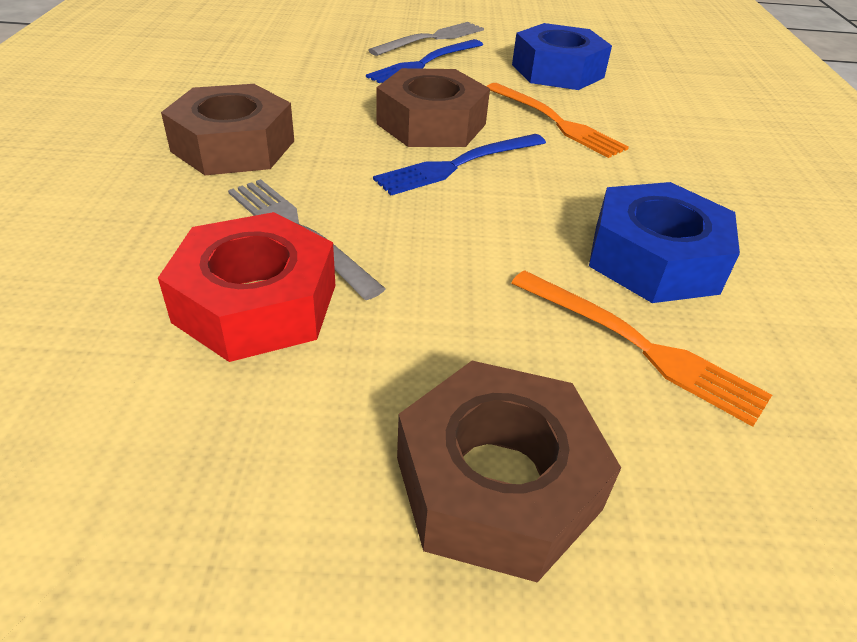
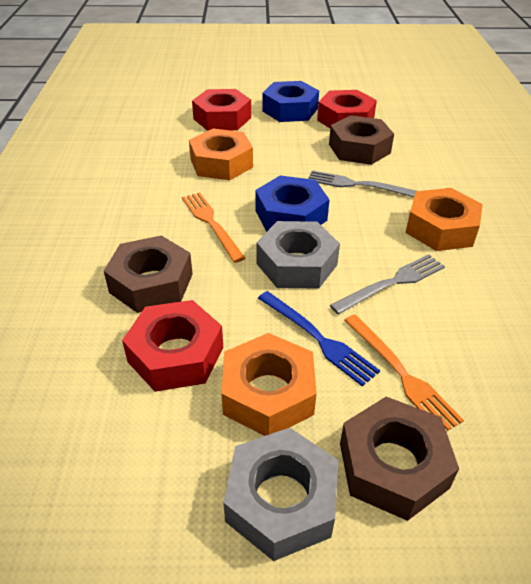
blue fork: [366,39,483,83] [373,134,546,195] = 2 -> [258,291,380,387] = 1
grey nut: none = 0 -> [223,428,338,561] [256,221,340,289] = 2
orange nut: none = 0 -> [189,129,253,180] [221,333,317,436] [405,188,483,251] = 3
red nut: [158,212,335,362] = 1 -> [122,300,223,392] [192,89,251,131] [317,90,377,128] = 3

